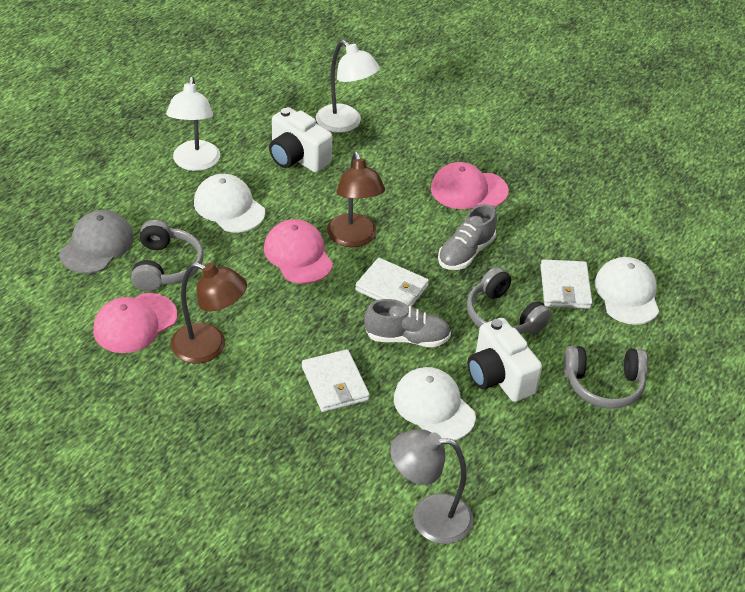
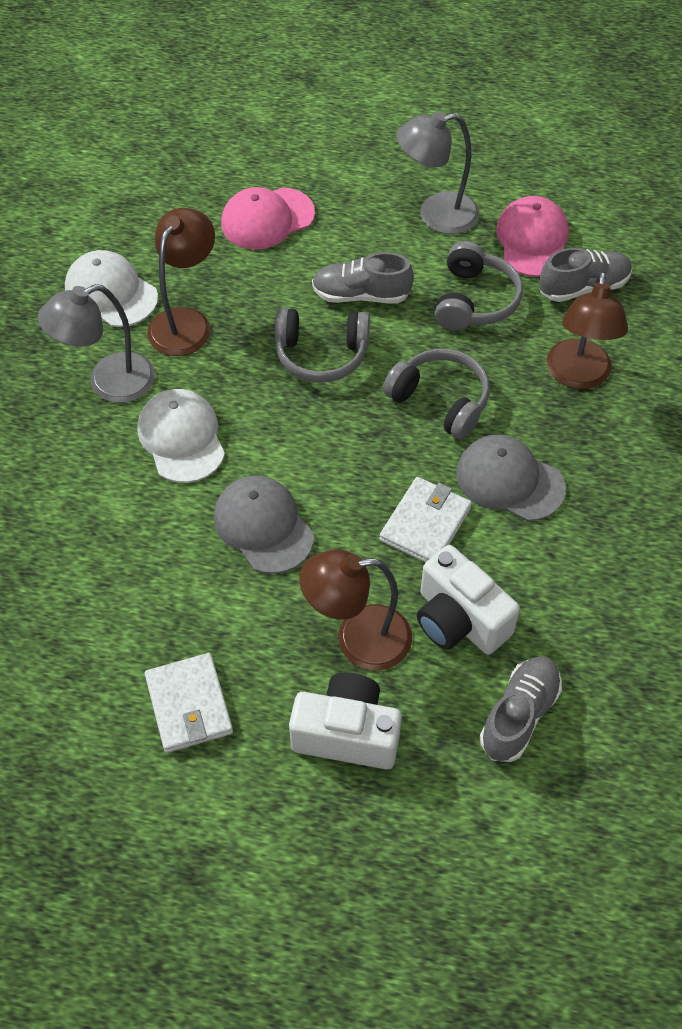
brown lamp: [171,262,247,363] [327,151,385,247] = 2 -> [147,208,215,356] [299,550,412,671] [547,271,628,389] = 3
grey cap: [60,210,134,274] = 1 -> [214,475,314,574] [456,435,566,521] = 2
grey lamp: [390,429,473,544] = 1 -> [38,284,155,403] [397,111,479,234] = 2
grey shoe: [364,299,451,347] [438,204,497,270] = 2 -> [312,252,414,303] [480,656,562,762] [539,248,632,302] = 3
pink cap: [93,293,177,353] [264,219,333,284] [431,162,509,209] = 3 -> [221,187,315,250] [496,196,569,277] = 2
white cap: [194,174,265,232] [394,367,476,441] [595,257,659,325] = 3 -> [65,250,158,327] [138,389,225,483] = 2
white lamp: [166,77,220,171] [316,40,380,133] = 2 -> none = 0
white wallet: [302,349,370,412] [355,258,429,307] [540,259,593,309] = 3 -> [145,653,233,753] [379,477,472,563] = 2

